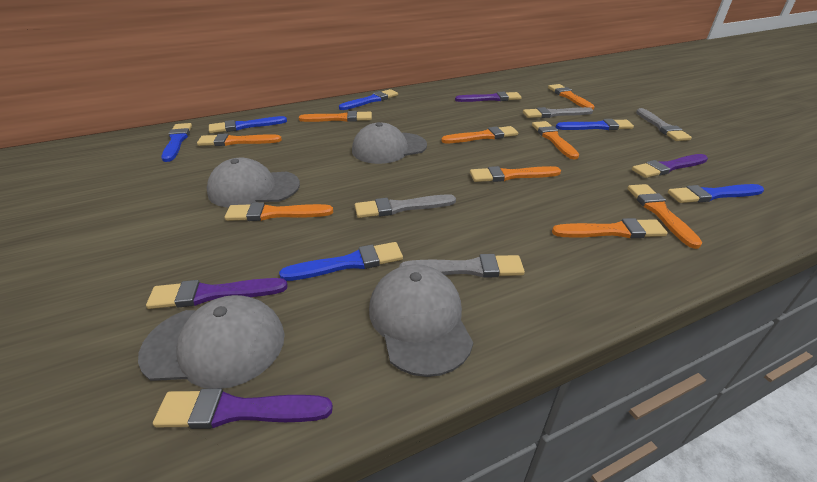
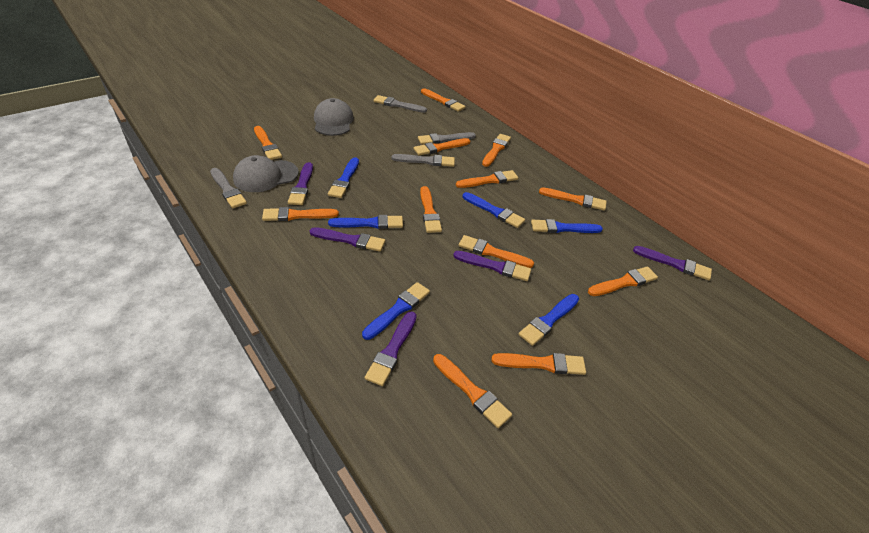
grey cap: [138,295,285,389] [207,158,300,207] [352,122,427,164] [369,264,473,377] = 4 -> [233,155,299,192] [314,98,354,136] = 2
orange brush: [197,133,282,146] [225,202,333,221] [299,111,372,122] [441,126,518,143] [470,166,561,182] [532,121,579,159] [548,84,595,110] [552,218,668,238] [627,184,703,249] = 9 -> [254,126,282,160] [262,207,339,221] [413,138,471,155] [420,186,442,233] [421,88,466,112] [433,354,512,428] [456,170,518,188] [459,235,534,268] [482,134,511,167] [491,353,586,375] [539,187,607,211] [588,266,658,296] = 12
purple brush: [146,278,288,309] [153,388,333,429] [455,92,522,102] [632,154,708,178] = 4 -> [288,162,313,205] [310,227,385,252] [365,311,417,386] [453,251,531,281] [633,246,712,280] = 5

